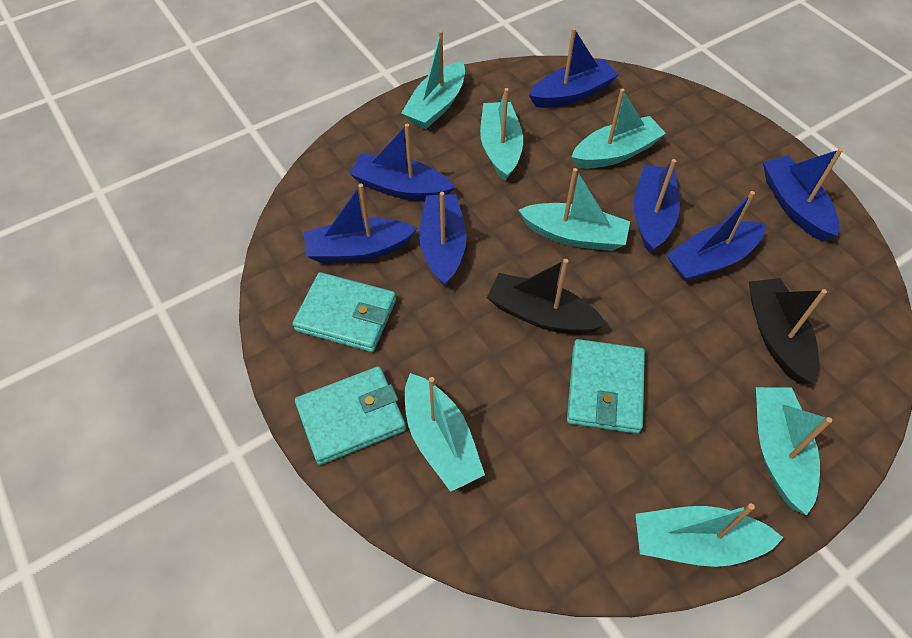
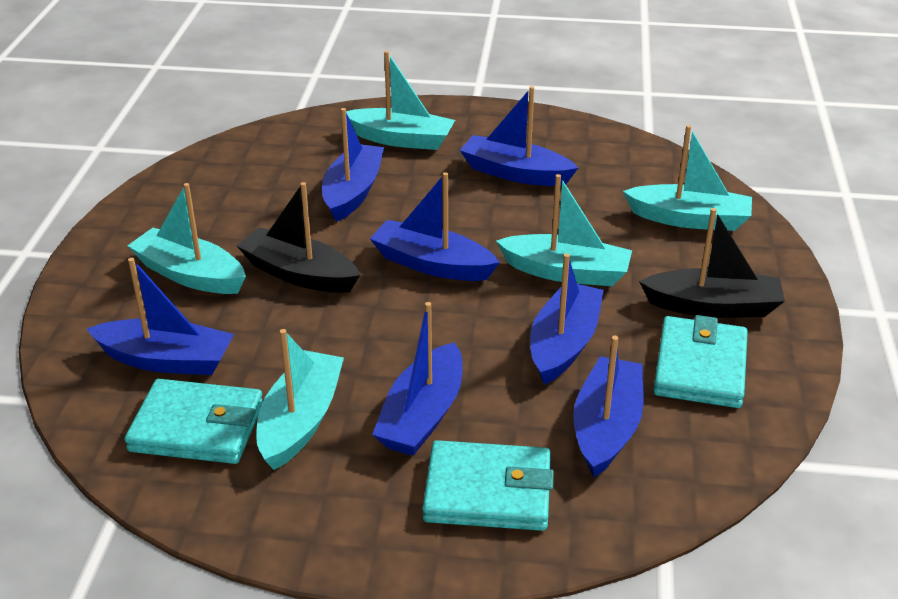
turquoise boat: [401,30,465,129] [405,373,485,492] [480,88,523,181] [518,168,630,251] [571,89,666,169] [636,504,783,567] [756,387,832,515] = 7 -> [127,183,246,294] [256,329,344,470] [346,51,455,150] [496,174,632,286] [623,125,752,231] = 5

